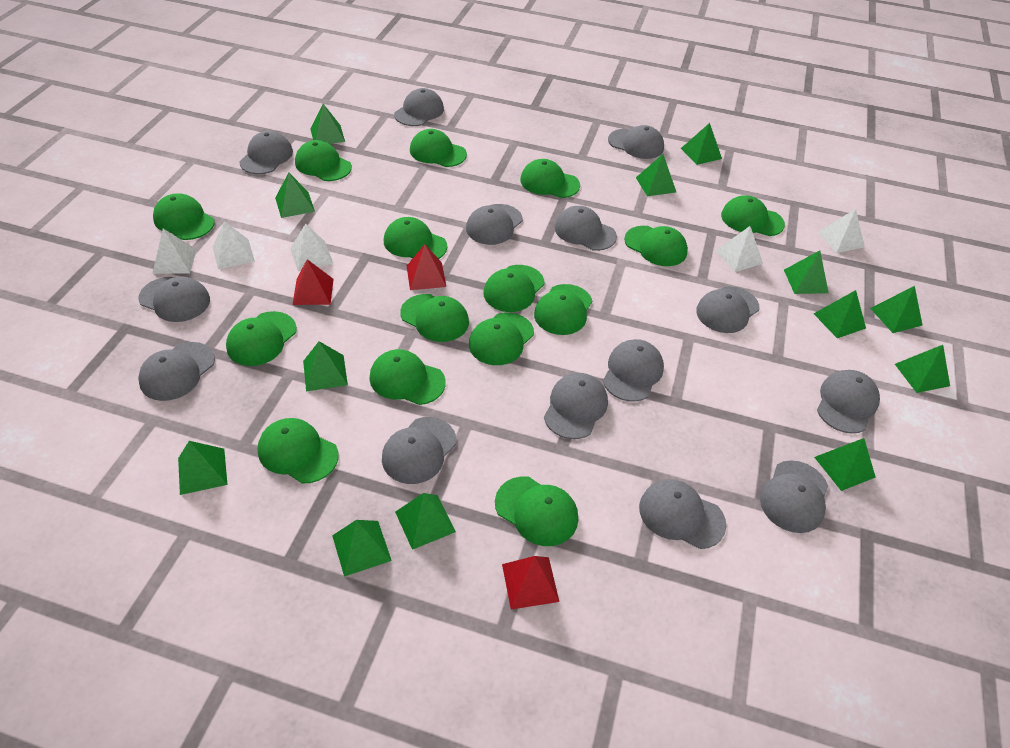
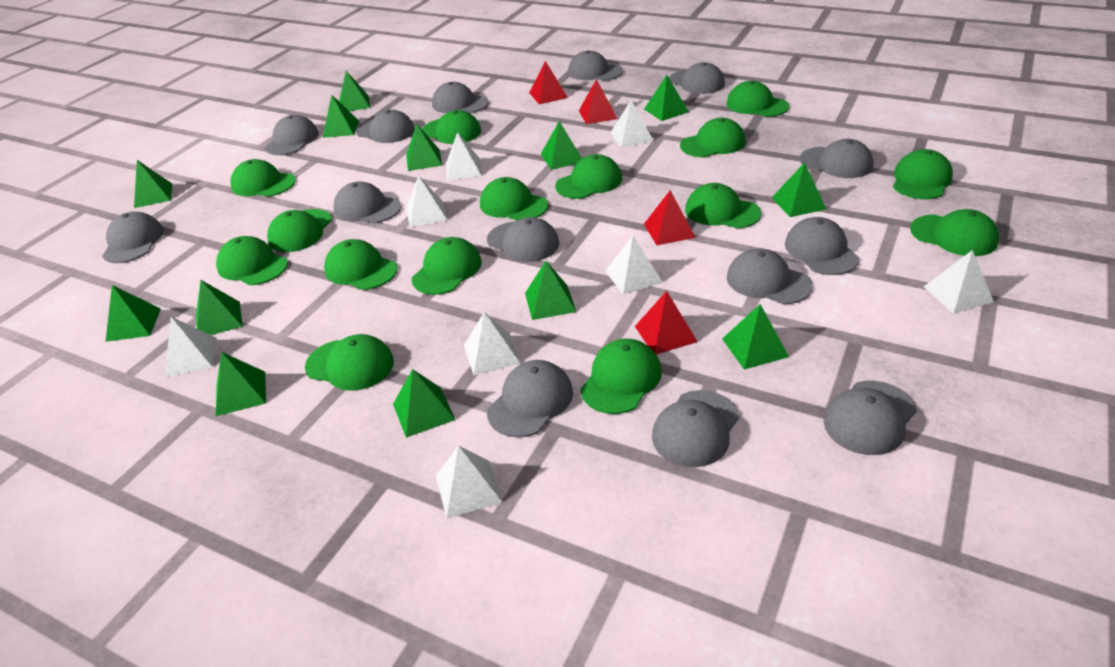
red pyramid: [292,259,334,305] [407,244,446,290] [502,556,559,609] = 3 -> [529,61,568,104] [579,79,618,124] [635,291,698,354] [644,190,696,245] = 4
white pyramid: [152,229,197,274] [213,221,255,269] [290,223,333,271] [715,226,763,272] [818,209,865,253] = 5 -> [165,317,217,377] [406,175,447,227] [436,445,502,519] [446,132,482,180] [464,312,520,376] [606,236,663,295] [610,100,653,148] [924,250,994,314] = 8

